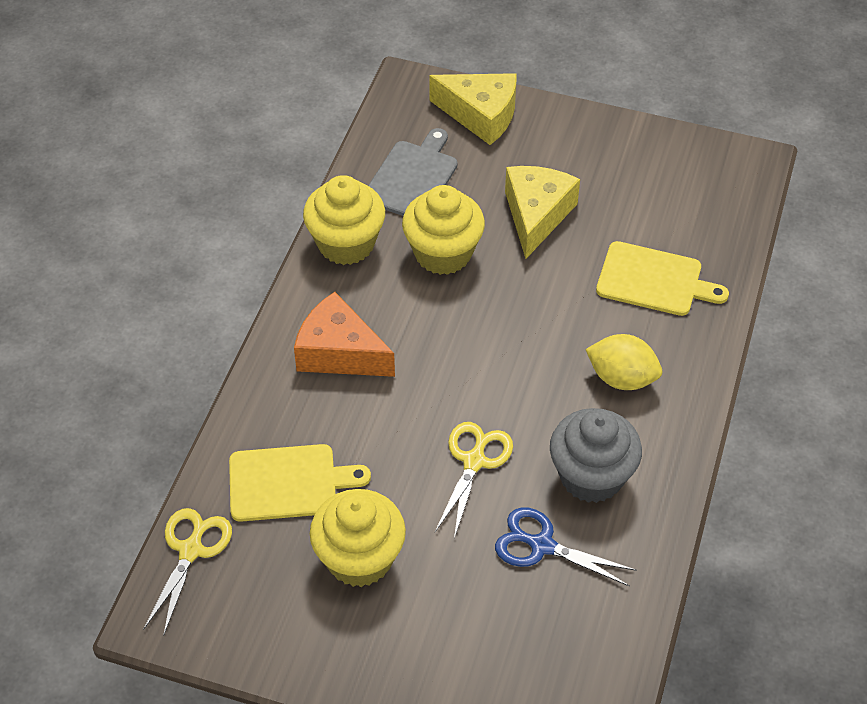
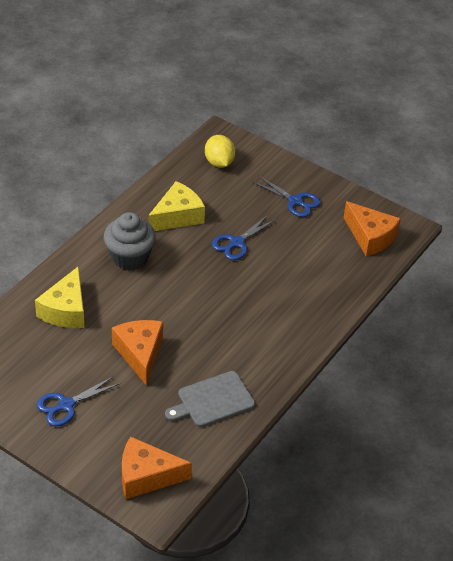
blue scissors: [495,507,637,587] = 1 -> [37,376,121,426] [212,215,276,260] [252,176,321,217] = 3
orange cheese: [294,292,395,377] = 1 -> [112,320,163,385] [122,436,192,499] [344,201,401,257] = 3
yellow cupcake: [303,175,385,265] [310,489,406,587] [402,185,485,275] = 3 -> none = 0
yellow cutting board: [229,444,371,522] [596,241,729,316] = 2 -> none = 0
yellow scissors: [143,508,232,636] [435,422,513,538] = 2 -> none = 0

